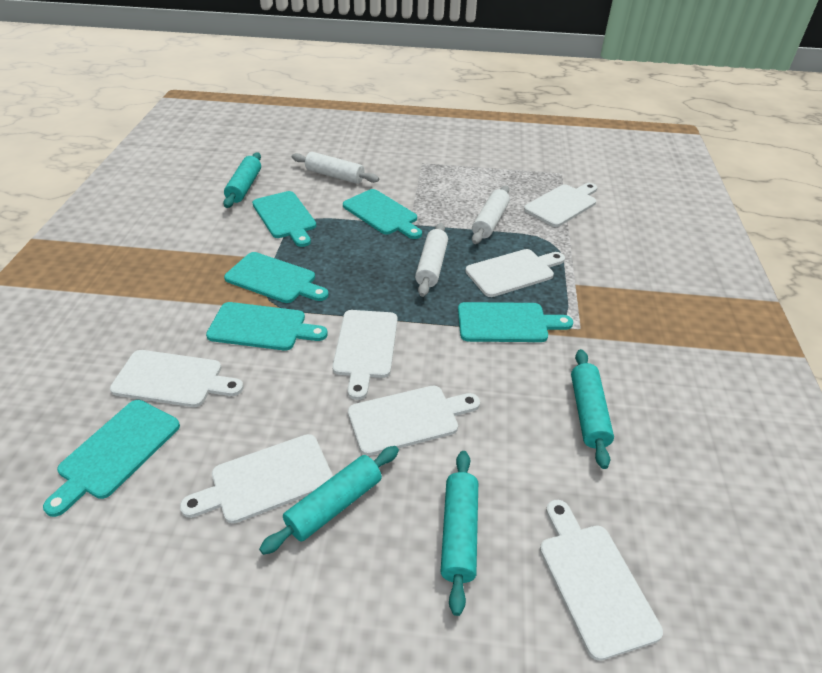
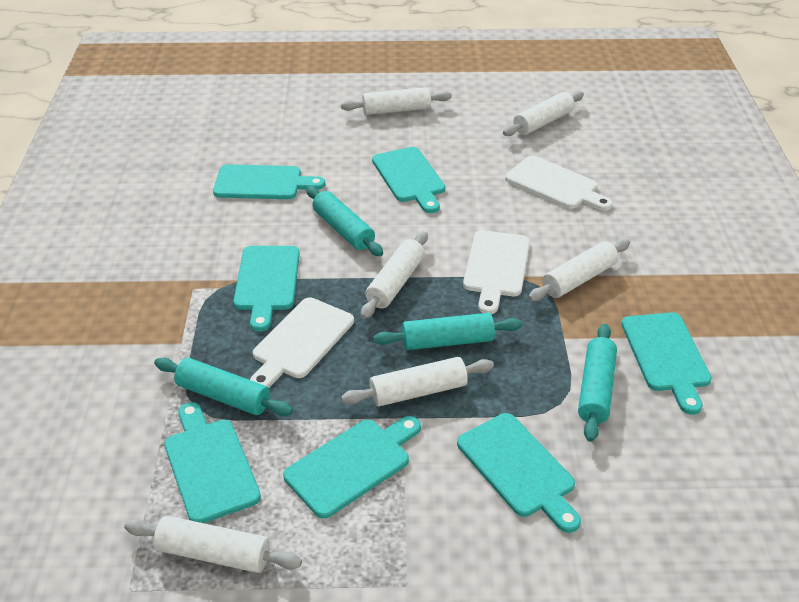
turquoise cutting board: [43,400,180,517] [206,302,328,351] [224,252,329,303] [252,191,316,247] [343,189,422,239] [458,302,573,342] = 6 -> [164,402,261,523] [213,164,325,199] [234,246,300,332] [283,416,421,519] [372,147,445,213] [457,413,581,533] [621,312,712,415] = 7
white cutting board: [110,350,244,407] [180,434,333,524] [332,310,398,400] [348,386,480,456] [465,249,565,297] [524,183,597,227] [540,500,663,661] = 7 -> [250,297,354,388] [463,230,530,314] [505,156,613,211] = 3
white rolling pin: [292,152,379,184] [415,223,448,297] [472,186,510,244] = 3 -> [124,516,302,573] [341,87,452,115] [341,357,494,407] [361,231,428,319] [503,91,584,136] [528,239,630,301] = 6

